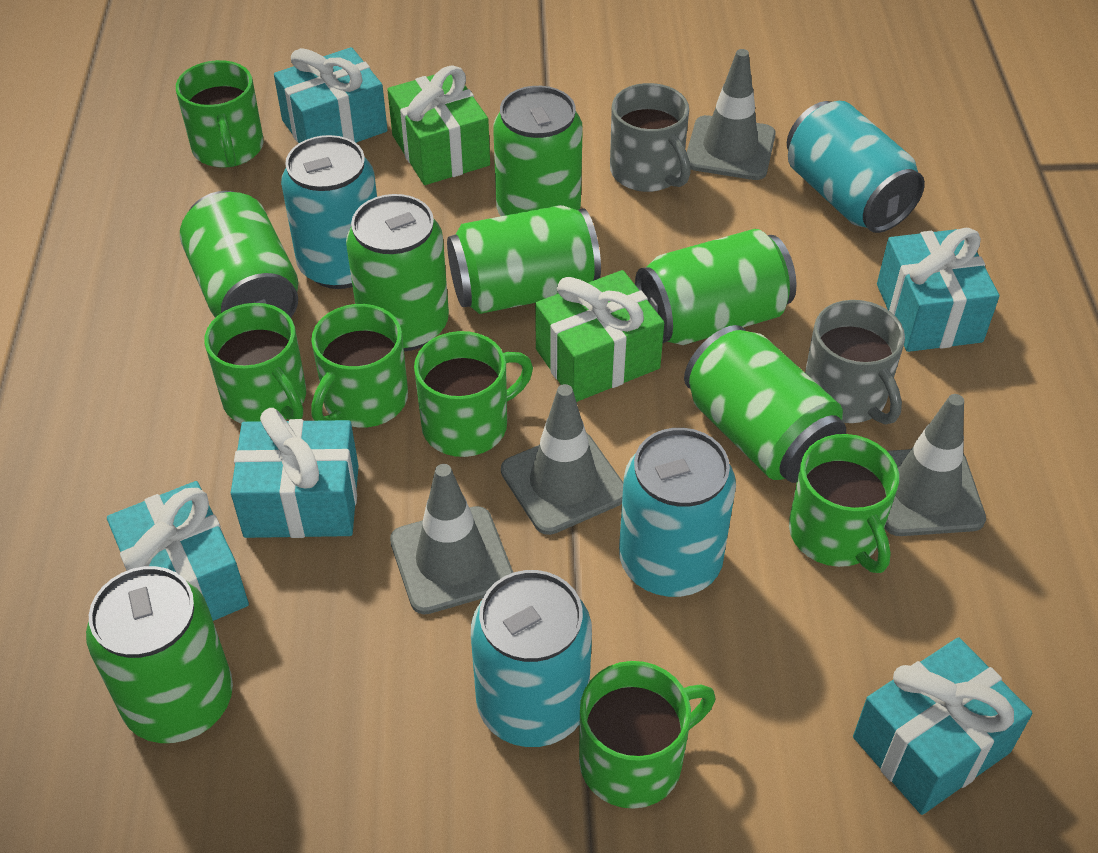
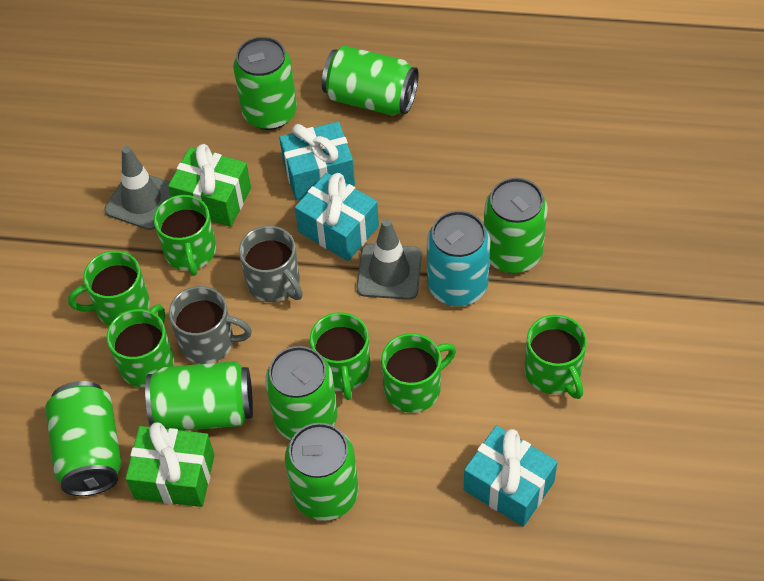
grey traffic cone: [390,464,513,614] [501,384,623,535] [687,49,776,180] [884,394,986,536] = 4 -> [104,146,171,230] [356,219,422,300] = 2
turquoise can: [281,135,377,289] [471,570,592,747] [619,428,736,597] [787,101,925,233] = 4 -> [427,211,490,306] = 1
turquoise gift: [107,481,249,621] [231,408,359,538] [274,47,387,143] [853,637,1032,815] [877,228,999,352] = 5 -> [279,121,355,200] [295,173,379,261] [464,425,557,527] = 3

